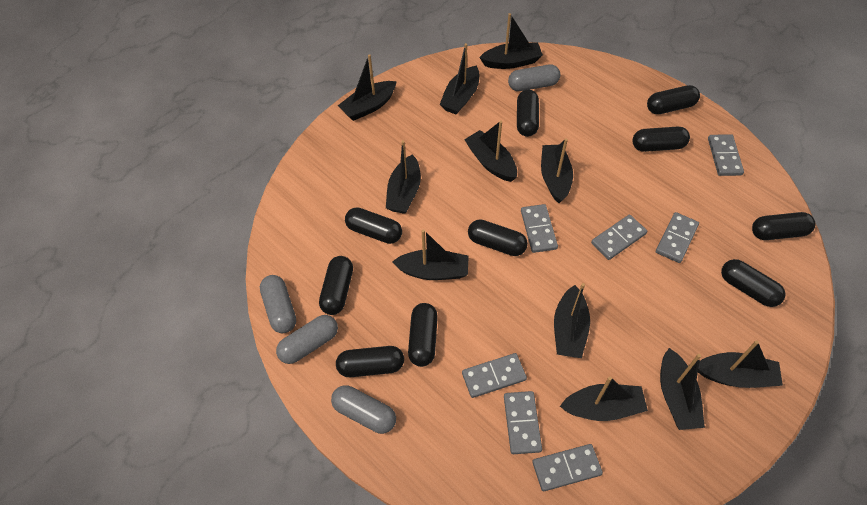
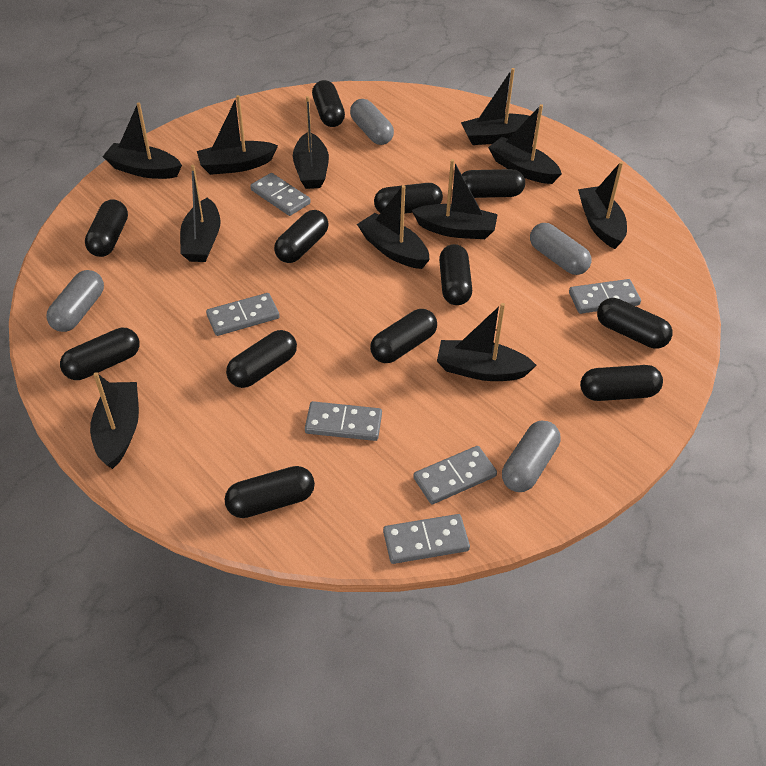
black capsule: [319,256,353,315] [336,346,404,377] [345,207,402,244] [408,303,438,367] [468,219,528,256] [517,90,539,137] [632,127,690,152] [647,85,700,114] [721,259,786,307] [752,212,815,240] = 10 -> [60,328,140,380] [85,199,128,257] [224,466,315,518] [226,330,297,388] [274,210,329,263] [312,80,345,127] [370,309,437,363] [374,183,443,214] [439,244,472,305] [462,169,525,198] [580,365,663,401] [597,298,672,349] = 12
grey domino: [462,353,527,398] [504,391,542,454] [521,204,558,253] [532,444,603,491] [591,215,647,260] [656,212,699,263] [708,134,744,176] = 7 -> [206,293,280,336] [250,173,311,216] [305,401,382,441] [383,514,470,564] [413,446,497,504] [569,279,641,314] = 6

